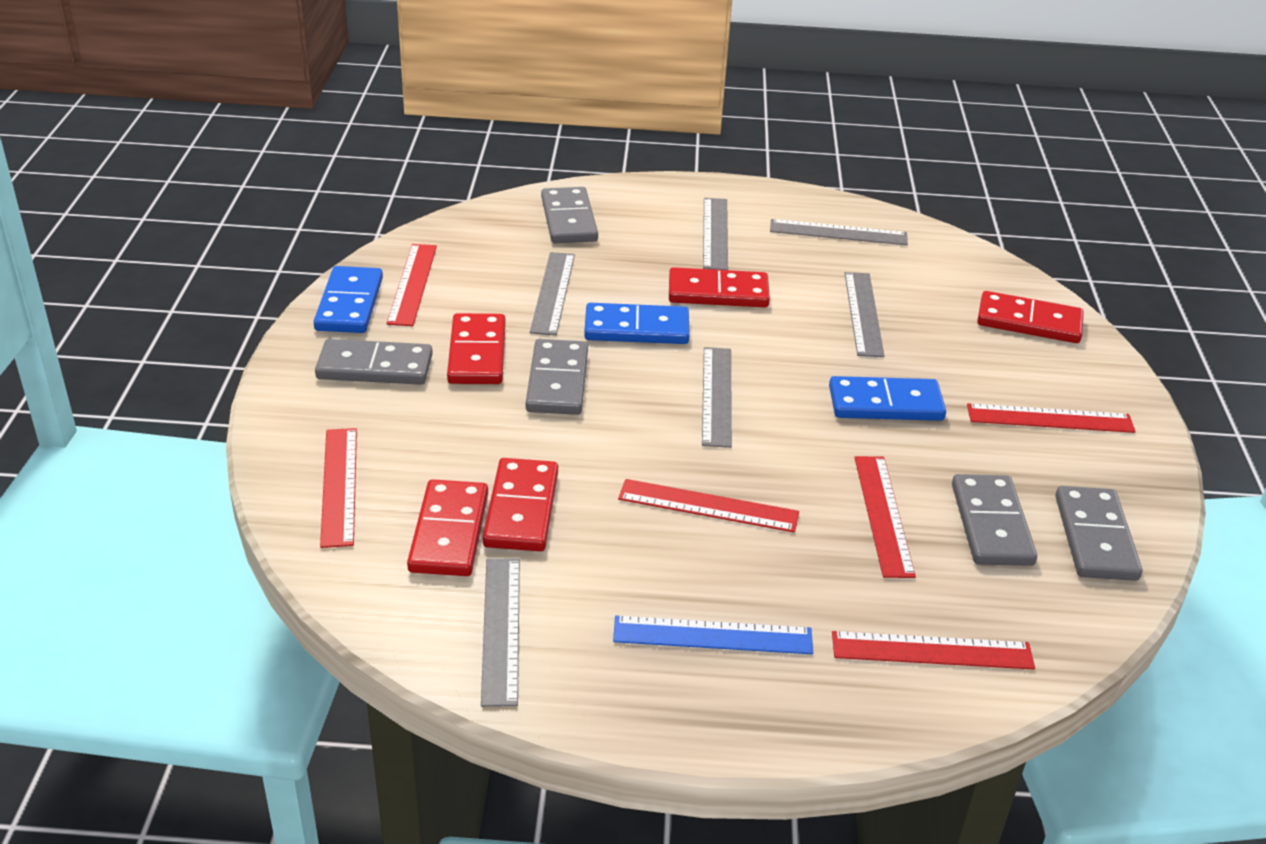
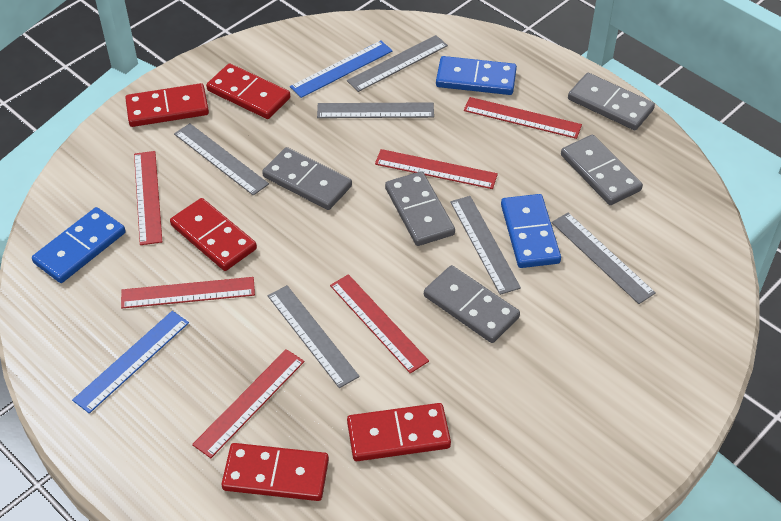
blue ruler: [613,616,813,654] = 1 -> [72,311,189,414] [290,41,393,98] = 2

